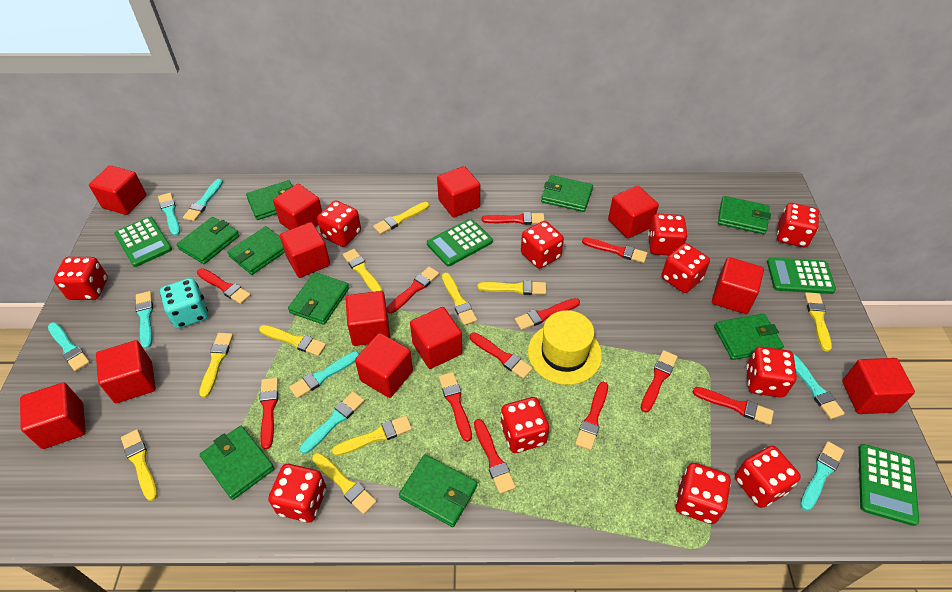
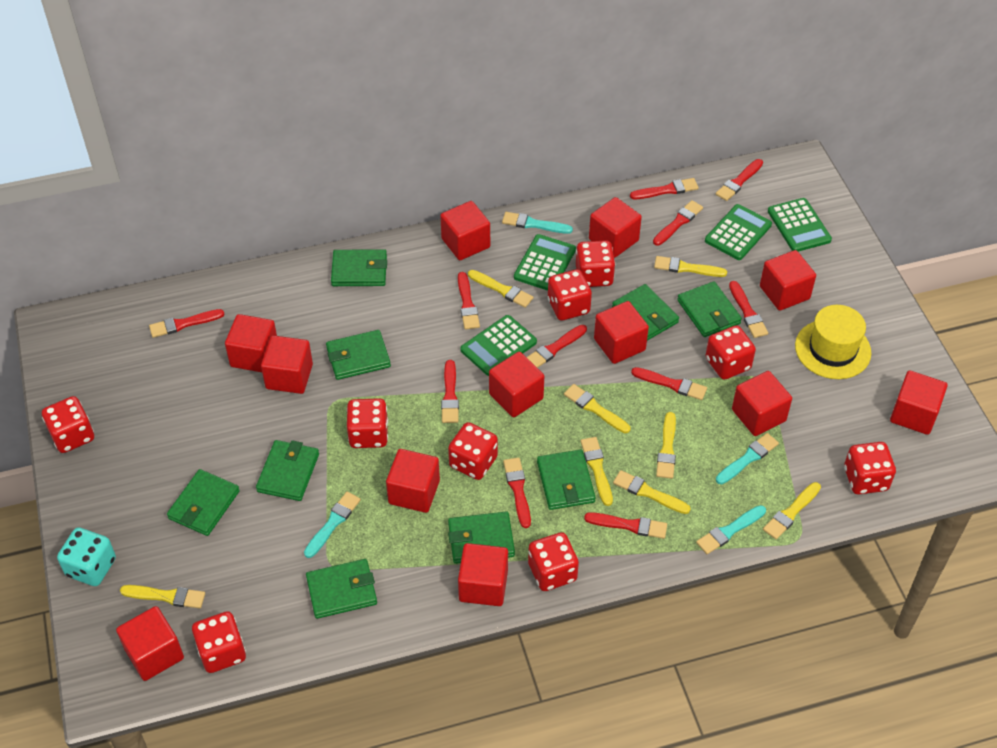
red brush: [197,268,251,304] [259,378,278,449] [387,267,439,313] [439,372,472,442] [470,332,533,379] [474,419,516,494] [482,212,545,225] [515,298,580,330] [575,382,608,450] [582,238,648,263] [641,350,678,413] [693,387,774,425] = 12 -> [149,309,225,338] [441,360,459,423] [458,272,480,330] [503,457,531,528] [527,325,587,368] [584,512,667,539] [630,178,698,199] [631,367,707,400] [653,200,703,245] [716,159,763,201] [729,281,768,338] = 11
red dice: [54,257,108,300] [268,464,326,523] [317,201,361,247] [500,397,549,453] [521,221,564,269] [648,214,688,255] [661,243,710,293] [675,463,731,524] [735,446,801,508] [746,346,797,398] [777,203,819,247] = 11 -> [42,396,94,453] [192,611,246,673] [347,398,388,448] [448,422,498,480] [528,532,579,591] [548,269,592,321] [576,240,615,287] [705,325,756,380] [844,442,896,495] = 9
turquoise brush: [48,322,90,372] [135,291,153,349] [158,193,180,236] [183,179,223,221] [289,351,359,399] [300,391,365,454] [793,354,845,419] [800,441,844,511] = 8 -> [304,492,361,558] [502,212,573,234] [696,505,766,554] [716,433,779,484] = 4
yellow brush: [121,429,158,501] [199,333,233,398] [259,325,326,356] [312,453,377,514] [332,415,412,456] [343,249,383,292] [373,202,429,234] [442,273,477,326] [478,280,546,295] [805,292,832,352] = 10 -> [120,585,205,609] [468,270,533,308] [564,384,630,433] [581,437,613,506] [613,470,691,514] [654,256,727,277] [656,412,676,479] [763,482,821,539] = 8

